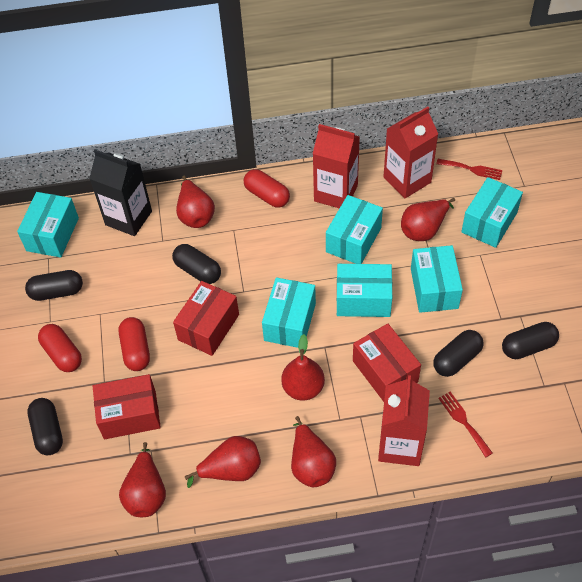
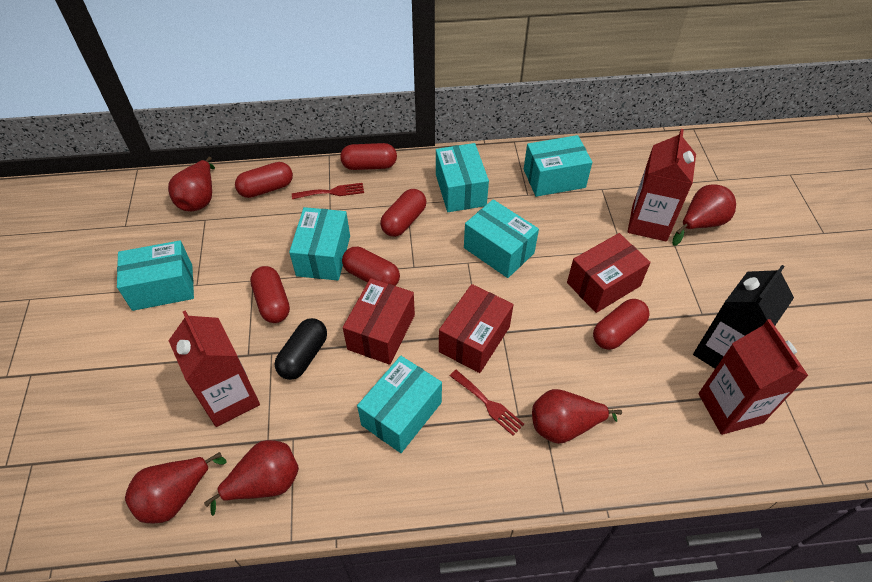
black capsule: [25,270,83,301] [27,398,63,455] [172,244,221,284] [433,330,483,377] [502,322,559,359] = 5 -> [275,318,327,380] = 1
red capsule: [38,324,82,372] [119,317,150,371] [244,169,290,208] = 3 -> [235,162,293,198] [250,266,290,323] [340,143,397,170] [342,247,400,286] [380,189,426,237] [593,299,650,350] = 6
red pear: [119,442,166,517] [176,176,215,228] [185,436,261,488] [281,334,325,401] [291,416,336,487] [401,198,455,241] = 6 -> [125,452,227,524] [168,157,215,211] [204,440,299,516] [532,389,622,444] [672,184,736,246] = 5

